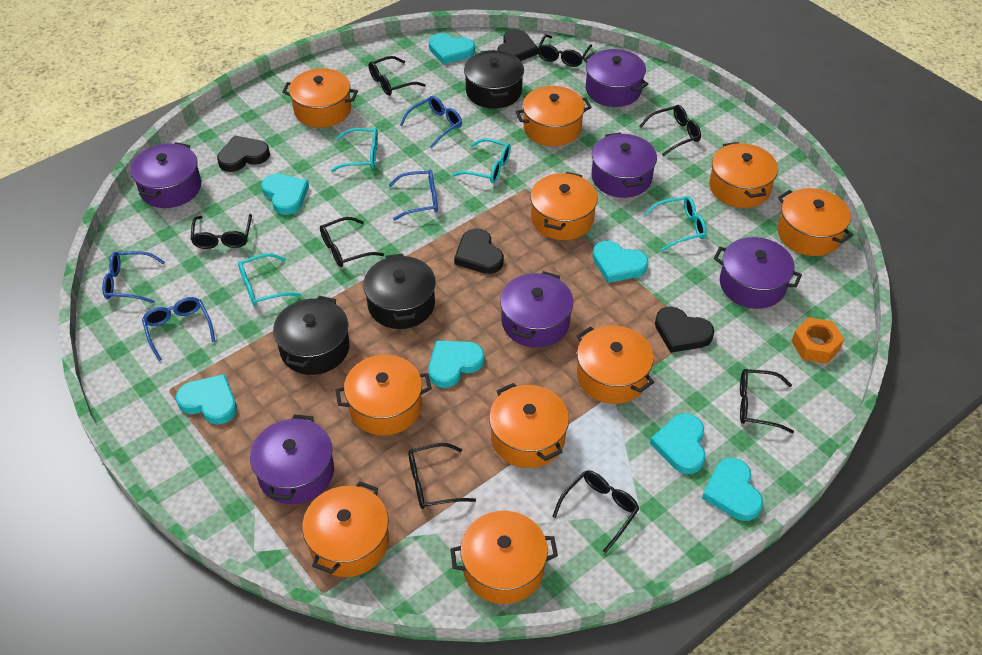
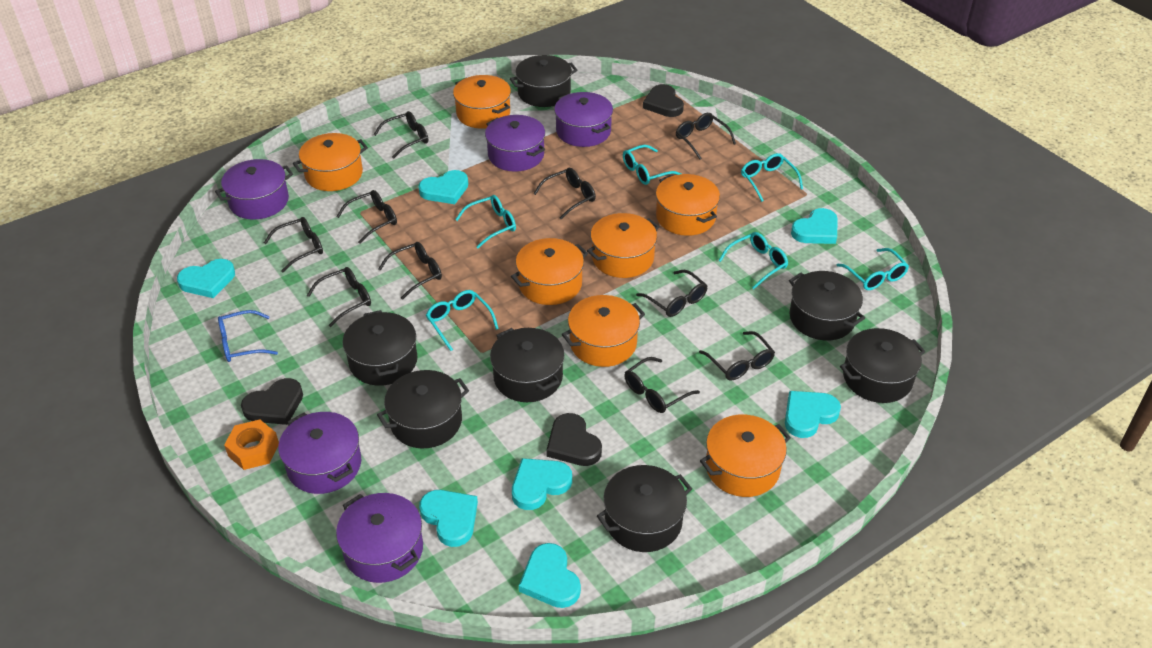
black glasses: [191,214,252,249] [320,217,384,267] [369,56,426,96] [408,443,476,509] [537,34,592,67] [552,470,639,553] [639,105,701,156] [740,369,794,433] = 8 -> [264,217,323,273] [307,267,371,327] [336,190,397,244] [373,111,428,159] [378,242,442,300] [533,168,596,219] [624,357,700,413] [636,270,708,317] [676,113,736,160] [699,331,775,381] = 10
black heart: [217,135,270,172] [454,229,504,274] [497,29,538,61] [655,307,714,353] = 4 -> [241,378,303,425] [546,413,602,466] [643,84,684,117] = 3
black pot: [273,296,350,375] [363,253,436,329] [464,50,524,109] = 3 -> [343,310,418,386] [377,370,469,449] [490,328,564,402] [510,55,578,107] [597,465,692,552] [789,271,865,340] [840,328,925,403] = 7
blue glasses: [102,251,165,303] [142,297,215,361] [389,170,438,221] [400,96,462,149] = 4 -> [218,310,278,362] = 1
orange pot: [282,68,358,128] [302,481,389,577] [335,355,432,436] [450,511,558,604] [489,383,569,468] [515,86,592,146] [530,172,598,240] [577,326,654,404] [709,142,778,208] [777,188,853,256] = 10 -> [293,133,368,191] [453,75,511,129] [511,238,588,305] [562,295,645,367] [587,213,659,278] [656,174,720,236] [700,415,791,497] = 7
purple pot: [131,142,201,208] [250,414,334,504] [500,271,573,348] [583,49,648,107] [592,132,657,198] [714,237,802,309] = 6 -> [215,159,293,220] [278,412,361,494] [336,493,423,583] [485,115,545,172] [554,92,613,147] = 5
turquoise glasses: [238,253,301,306] [331,128,378,172] [452,138,511,183] [644,196,707,251] = 4 -> [426,290,499,351] [455,195,516,248] [623,145,681,185] [719,232,788,289] [741,153,803,202] [836,248,909,290] = 6

